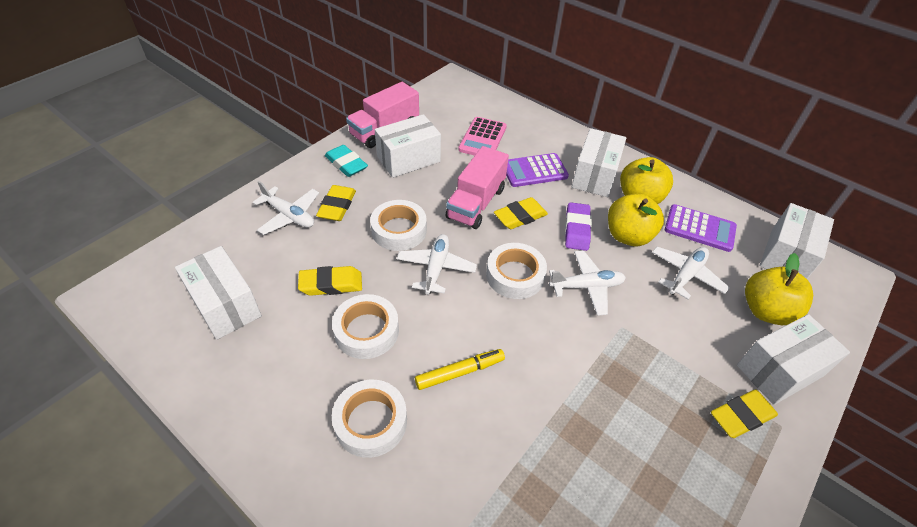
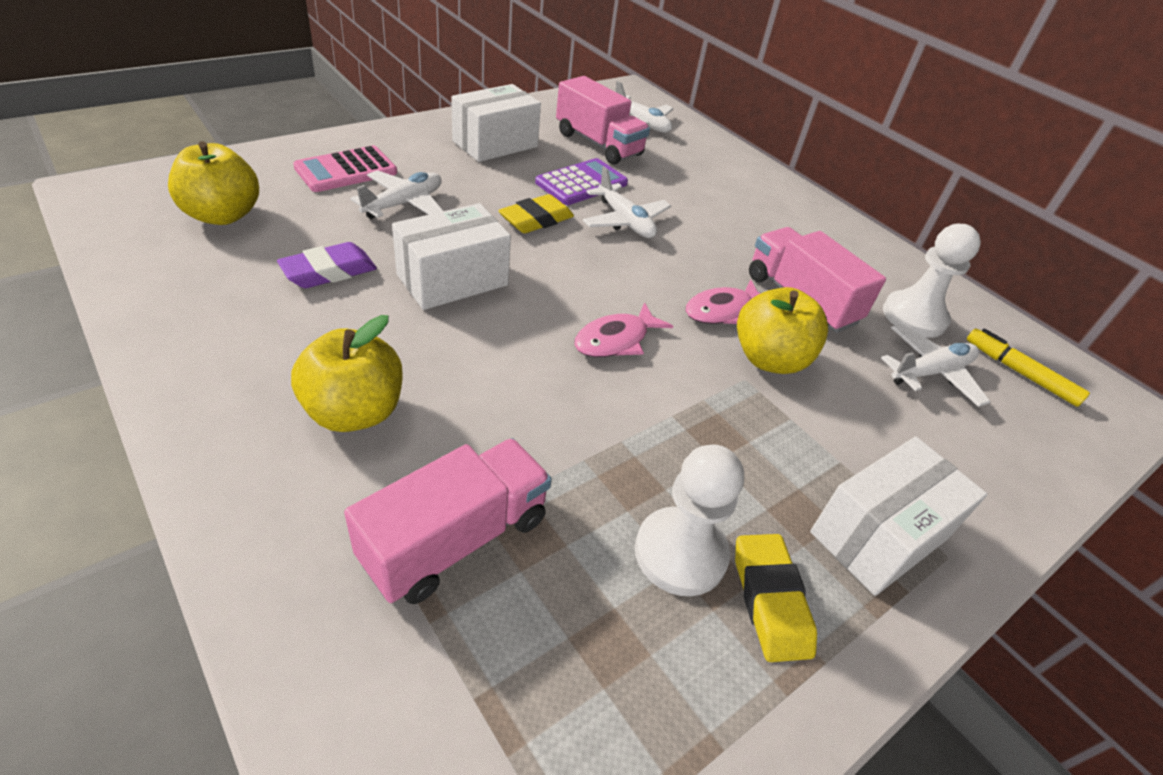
pink fish: none = 0 -> [574,302,673,357] [685,280,761,324] = 2
pink truck: [346,82,419,148] [445,146,509,229] = 2 -> [344,438,552,604] [556,76,650,165] [749,227,886,333] = 3
purple calculator: [506,153,569,187] [665,204,737,252] = 2 -> [535,158,628,205] = 1
turquoise eraser: [325,145,368,177] = 1 -> none = 0
white box: [175,246,262,340] [375,114,441,178] [572,128,626,197] [737,314,850,405] [760,203,834,279] = 5 -> [392,203,511,310] [451,84,541,162] [810,437,987,596] = 3
white pawn: none = 0 -> [635,444,744,596] [883,224,981,338] = 2
white tape: [332,294,399,359] [332,380,407,458] [370,200,427,251] [486,243,547,299] = 4 -> none = 0
yellow eraser: [298,266,362,296] [316,185,356,221] [494,197,548,229] [711,390,778,438] = 4 -> [498,194,574,233] [735,534,817,662] = 2

